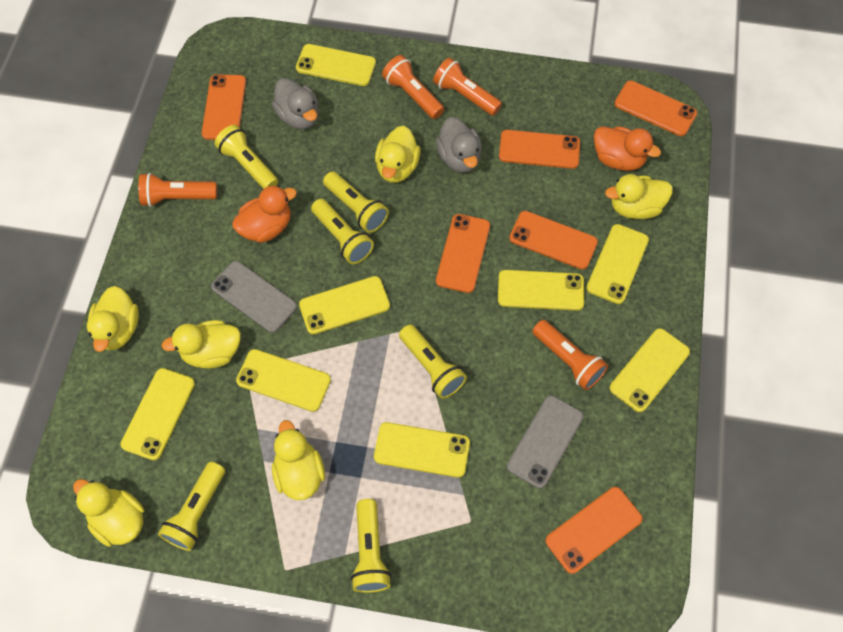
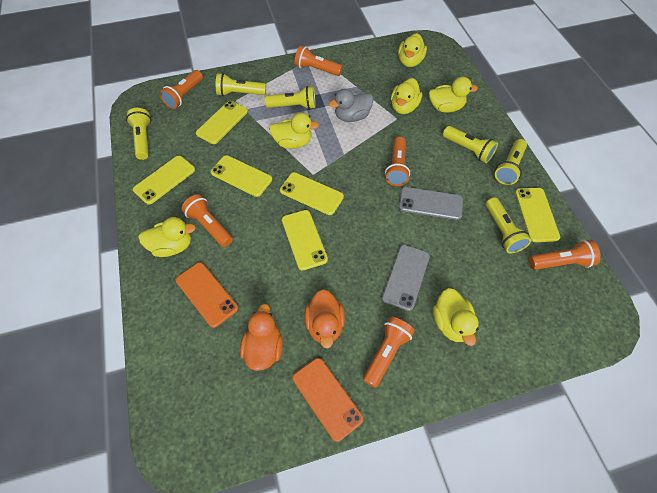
grey duck: [272,78,319,129] [436,117,482,173] = 2 -> [329,89,373,122] = 1
orange flashlight: [138,173,217,207] [382,55,444,119] [433,58,502,116] [532,320,608,390] = 4 -> [160,70,203,109] [182,194,233,247] [294,46,343,76] [363,316,415,388] [385,137,410,186] [529,240,601,270] = 6
orange phone: [202,74,246,140] [436,214,490,293] [499,130,580,169] [509,211,598,270] [545,487,642,574] [614,81,697,136] = 6 -> [176,262,238,328] [293,358,364,442] = 2
yellow phone: [121,368,195,460] [236,349,331,412] [296,44,376,86] [299,276,390,334] [374,422,470,478] [498,270,584,311] [586,224,649,304] [609,328,690,412] = 8 -> [133,156,195,205] [196,101,248,144] [211,155,272,197] [280,172,344,215] [282,210,328,271] [515,188,560,242] = 6

